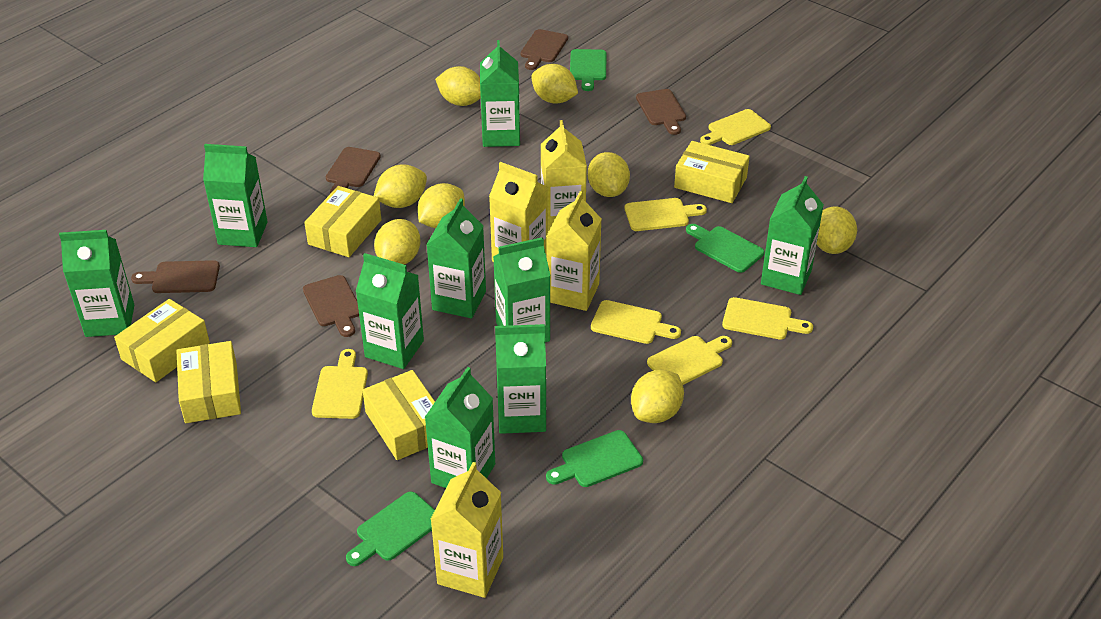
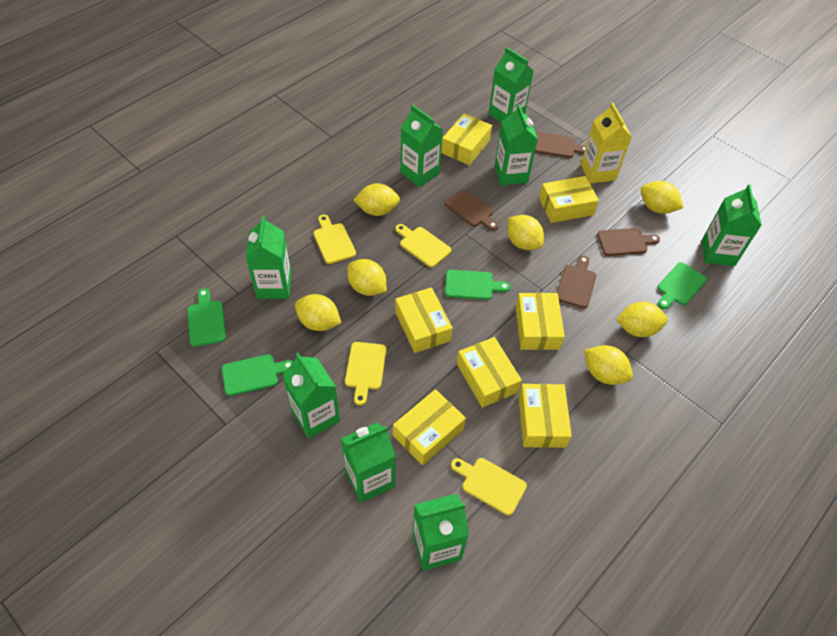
brown cutting board: [131,260,220,293] [303,275,359,337] [326,147,381,194] [520,29,568,70] [636,89,686,135] = 5 -> [445,189,499,231] [535,132,586,158] [557,256,596,308] [597,228,660,256] = 4
green carton: [59,230,134,337] [203,144,268,247] [355,253,424,369] [425,367,495,488] [426,198,486,318] [480,40,520,147] [493,237,551,342] [495,324,546,434] [761,176,824,295] = 9 -> [246,216,292,299] [282,353,340,439] [341,422,396,503] [400,105,443,187] [413,494,469,571] [489,47,534,123] [495,104,538,186] [701,184,762,266] = 8
yellow box: [114,299,210,382] [176,341,241,423] [304,186,382,257] [362,370,435,460] [674,141,750,203] = 5 -> [393,389,466,466] [395,287,453,353] [441,114,492,165] [457,337,522,408] [515,293,565,350] [518,384,572,448] [539,176,599,223] = 7
yellow carton: [430,462,503,598] [489,162,548,262] [541,120,587,232] [546,191,602,311] = 4 -> [581,103,632,184] = 1
yellow cutting board: [312,349,368,419] [591,300,681,344] [625,198,707,231] [647,336,732,385] [700,109,771,145] [722,297,813,340] = 6 -> [313,215,356,264] [345,342,386,406] [395,224,451,267] [451,458,527,515] = 4
yellow lemon: [374,164,427,208] [374,219,420,265] [418,183,465,228] [435,66,480,106] [531,64,578,103] [588,152,630,197] [631,370,684,423] [817,206,857,254] = 8 -> [295,294,341,331] [347,259,387,296] [353,183,400,216] [507,215,544,250] [584,345,633,385] [616,302,668,337] [641,181,683,214] = 7

